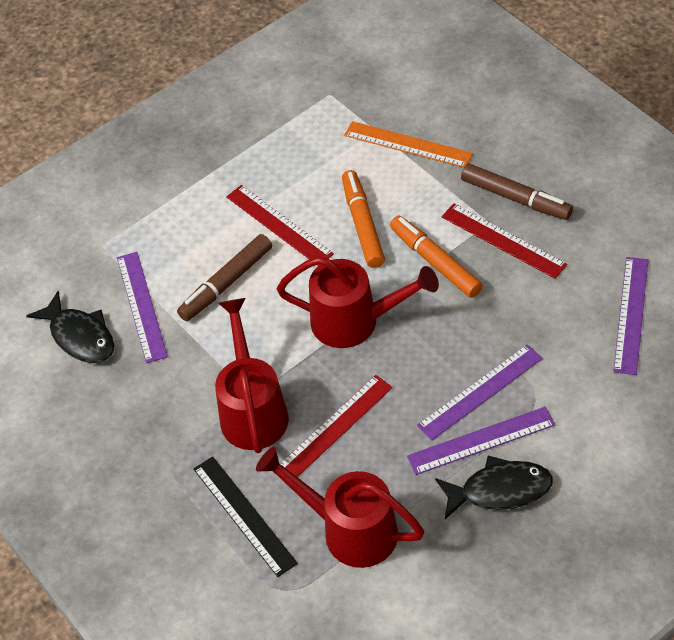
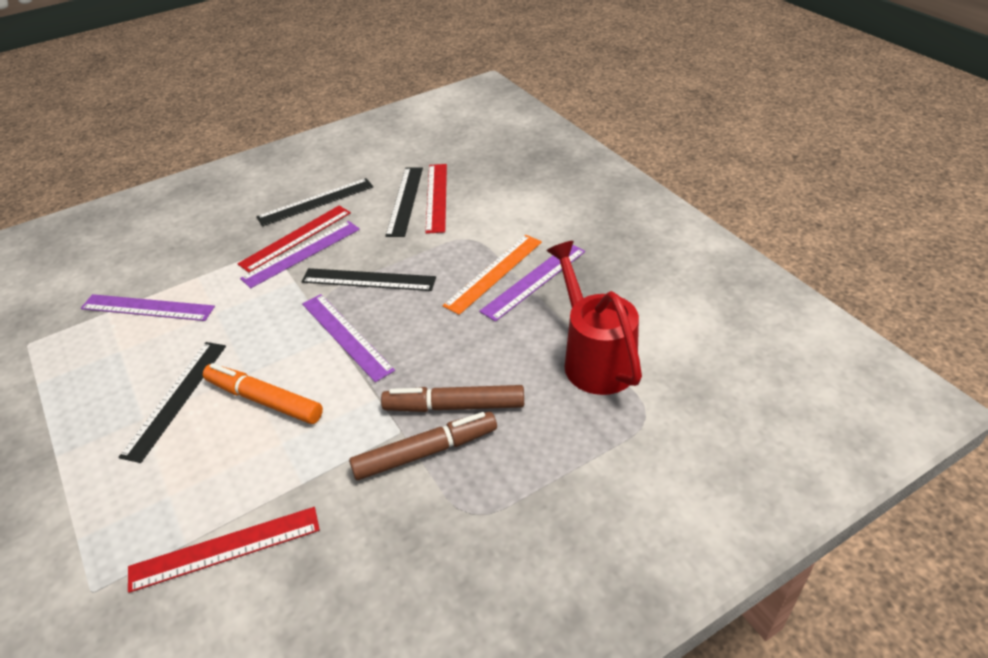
black fish: [26,291,115,363] [435,456,553,519] = 2 -> none = 0
black ruler: [193,456,298,577] = 1 -> [118,342,226,463] [256,178,373,226] [301,268,436,291] [385,167,423,237] = 4
orange marker: [342,170,385,268] [390,216,483,298] = 2 -> [203,363,323,424] = 1
red watering can: [215,298,289,453] [256,447,424,568] [277,256,439,348] = 3 -> [546,241,642,395] = 1

